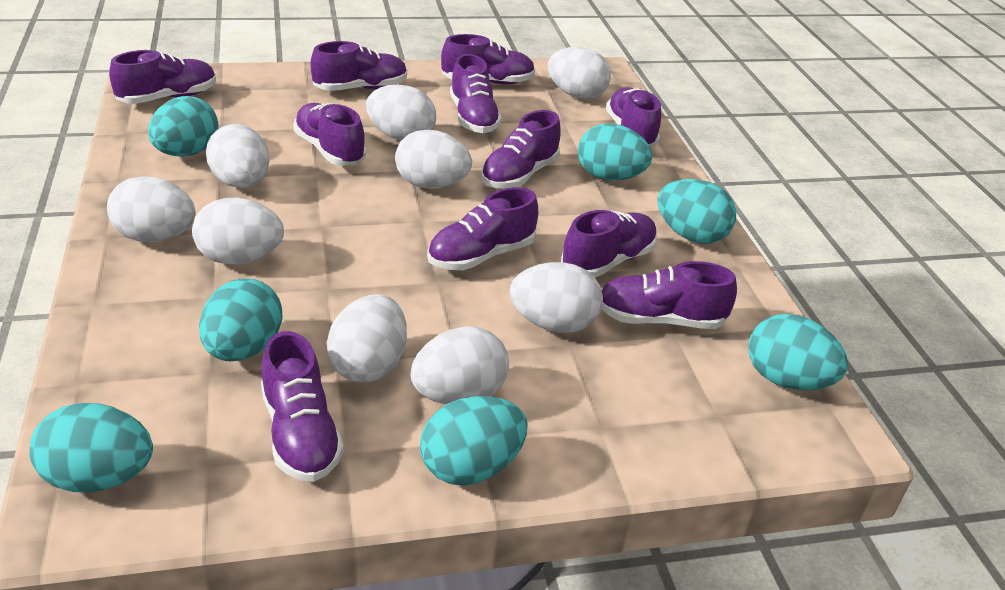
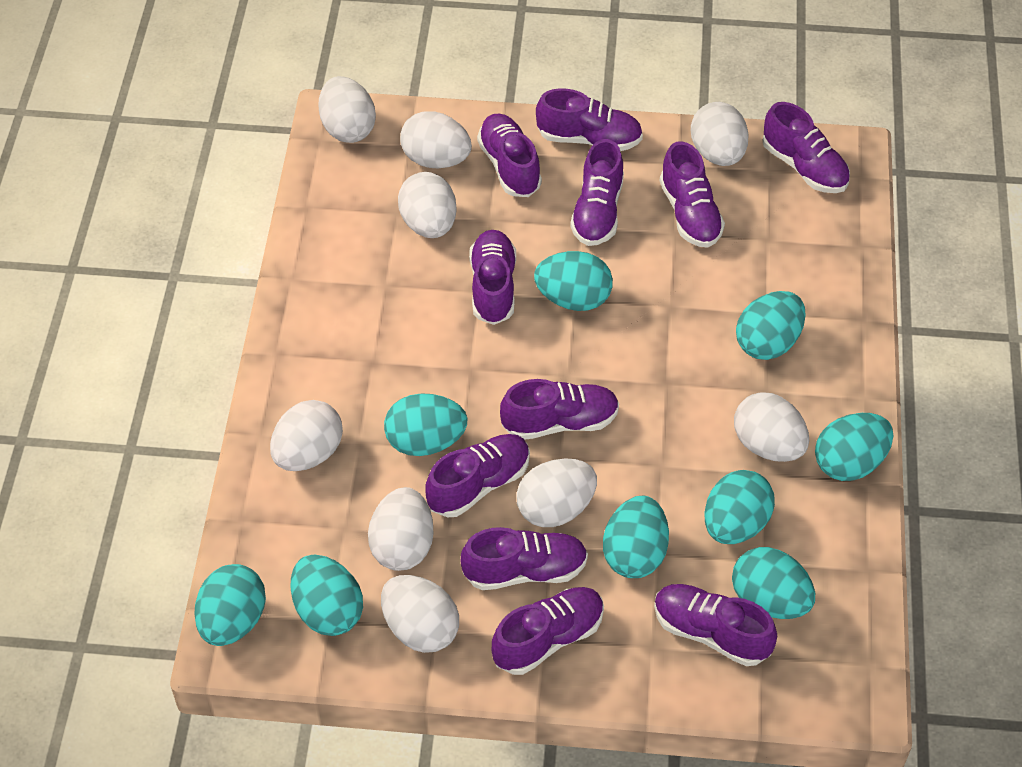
turquoise egg: [29,403,153,493] [148,96,219,157] [199,278,282,361] [420,396,527,486] [578,124,652,181] [658,179,736,244] [748,314,848,390] = 7 -> [194,564,266,646] [291,555,363,636] [384,393,467,456] [534,251,613,311] [603,496,669,578] [704,470,775,544] [732,547,815,619] [736,291,806,360] [815,413,893,481] = 9

